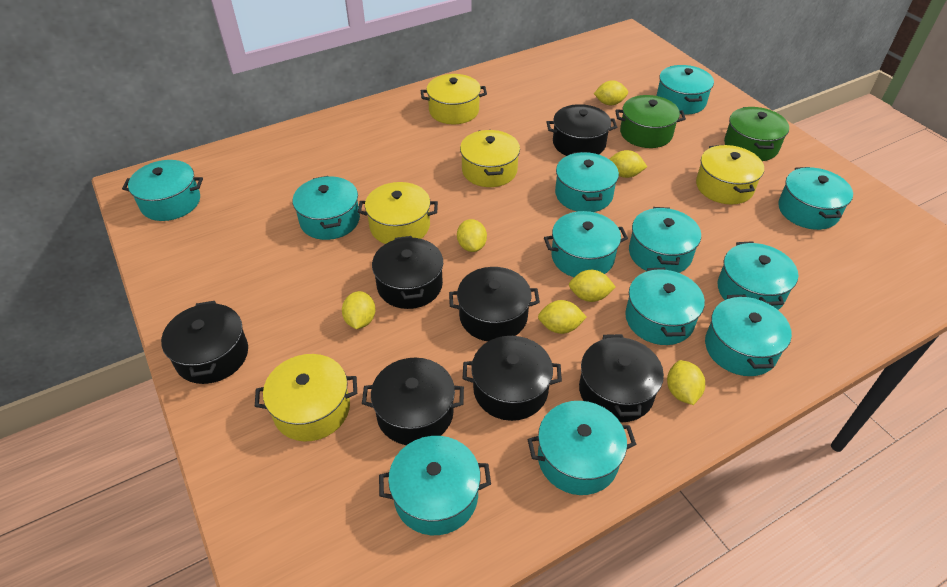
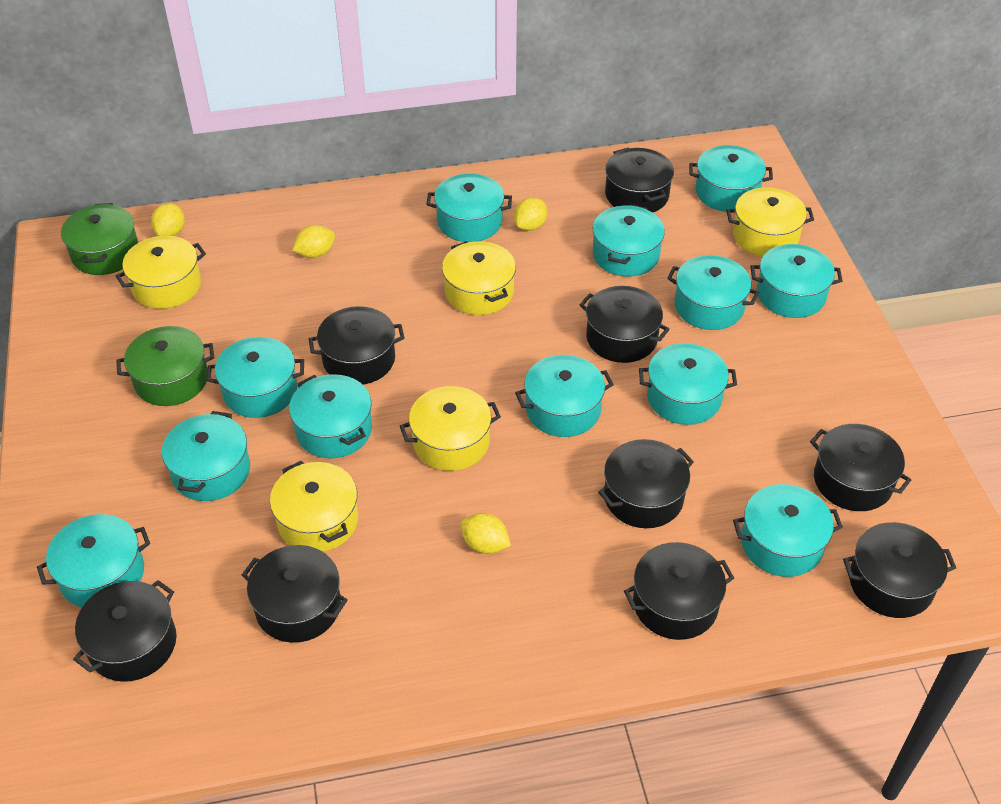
black pot: [161,301,248,384] [362,358,464,445] [372,236,443,309] [449,267,540,341] [463,336,562,421] [546,104,617,156] [579,334,664,422] = 7 -> [73,580,177,682] [242,545,348,643] [309,306,405,385] [580,286,670,363] [598,439,694,528] [605,148,674,213] [624,542,734,640] [810,424,911,511] [843,522,956,618] = 9
yellow lemon: [342,291,376,329] [457,219,487,252] [538,300,587,334] [569,270,616,302] [594,80,628,106] [610,150,647,178] [667,360,705,405] = 7 -> [151,203,185,236] [292,225,335,258] [460,513,511,554] [514,197,547,231] = 4

